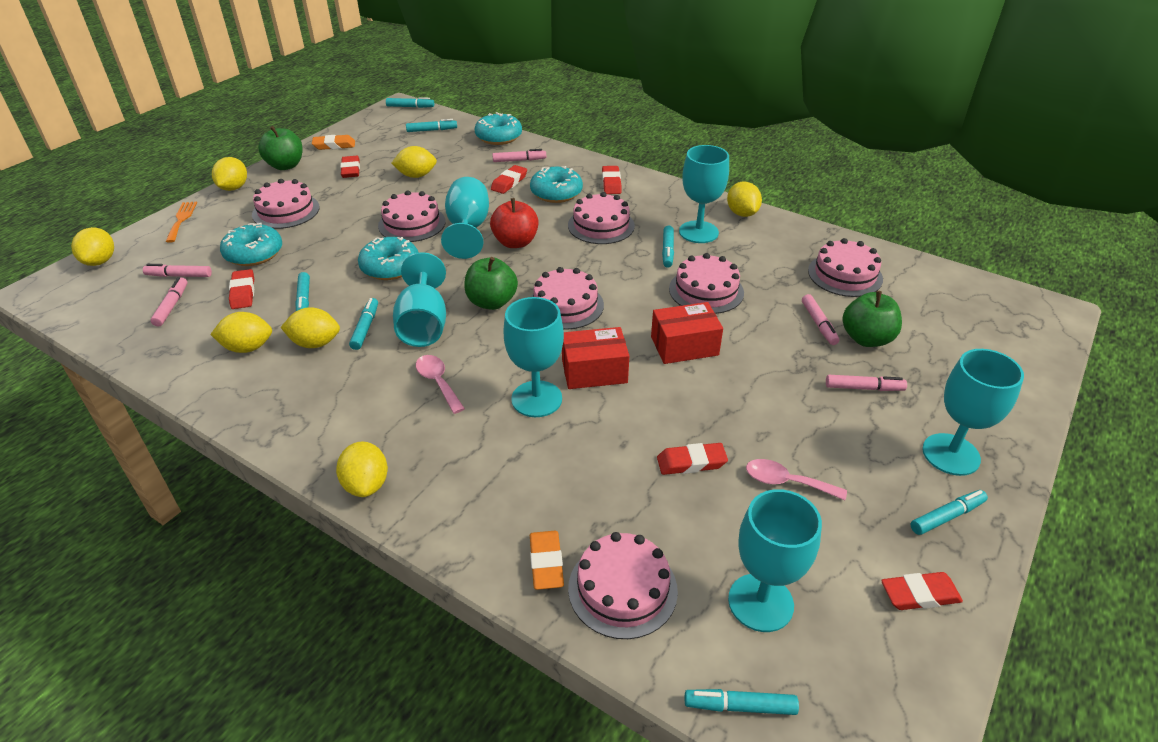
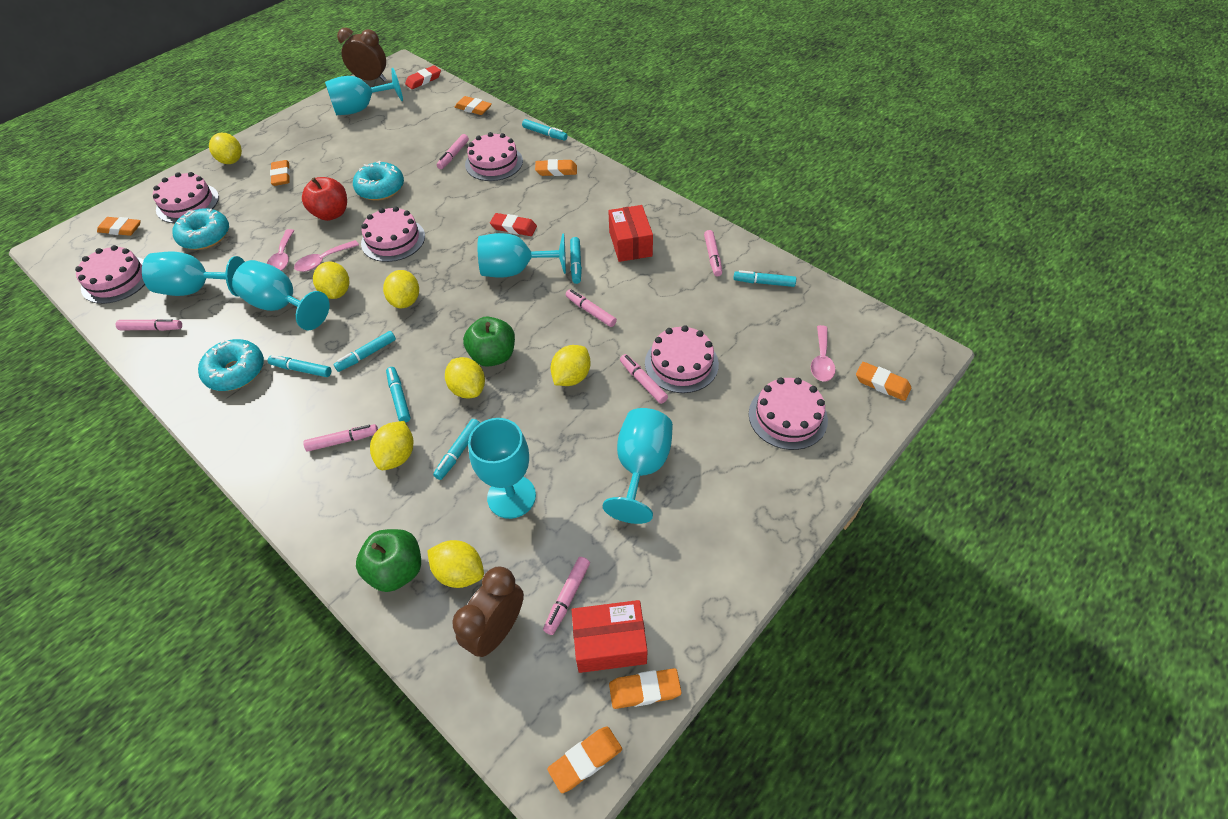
brown clock: none = 0 -> [337,28,386,81] [452,566,524,657] = 2
green apple: [258,126,303,170] [464,257,518,310] [843,291,902,347] = 3 -> [356,529,421,592] [463,316,515,367] = 2
orange eraser: [312,135,355,150] [530,531,564,590] = 2 -> [97,217,141,236] [270,160,290,186] [455,96,492,115] [535,159,577,176] [547,727,622,793] [609,668,682,709] [856,362,911,401] = 7
orange fork: [165,202,197,243] = 1 -> none = 0
pink cake: [252,179,320,229] [378,190,446,242] [531,267,604,330] [568,192,635,244] [568,532,678,639] [669,253,744,314] [808,238,883,297] = 7 -> [75,245,145,304] [153,172,219,223] [361,206,425,262] [465,132,523,181] [645,325,719,393] [749,377,828,450] = 6
pink marker: [143,264,212,277] [150,277,188,327] [492,149,546,162] [802,294,839,345] [826,375,907,391] = 5 -> [116,319,182,331] [303,424,378,451] [437,134,469,169] [543,557,590,635] [566,289,617,327] [620,354,668,404] [704,230,722,276] = 7
pink spoon: [416,355,465,414] [746,459,847,500] = 2 -> [267,229,294,271] [294,240,359,272] [811,325,836,382] = 3
red eraser: [229,269,254,309] [340,156,360,178] [491,165,527,194] [602,166,622,194] [657,443,728,475] [881,572,963,610] = 6 -> [405,65,441,89] [490,213,537,236] = 2
turquoise donut: [220,223,282,266] [358,237,419,280] [475,112,522,145] [530,166,583,203] = 4 -> [172,208,229,250] [198,339,264,391] [353,161,404,201] = 3

